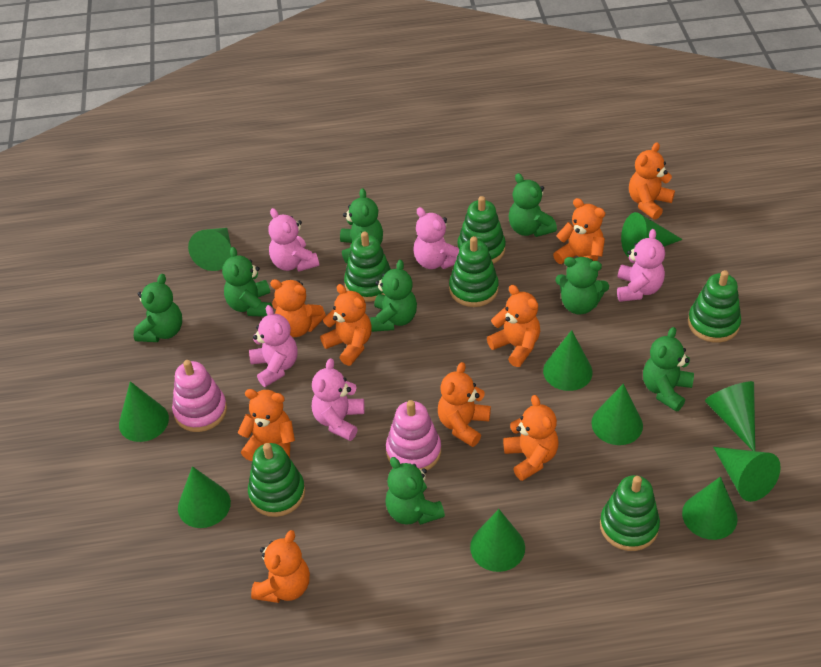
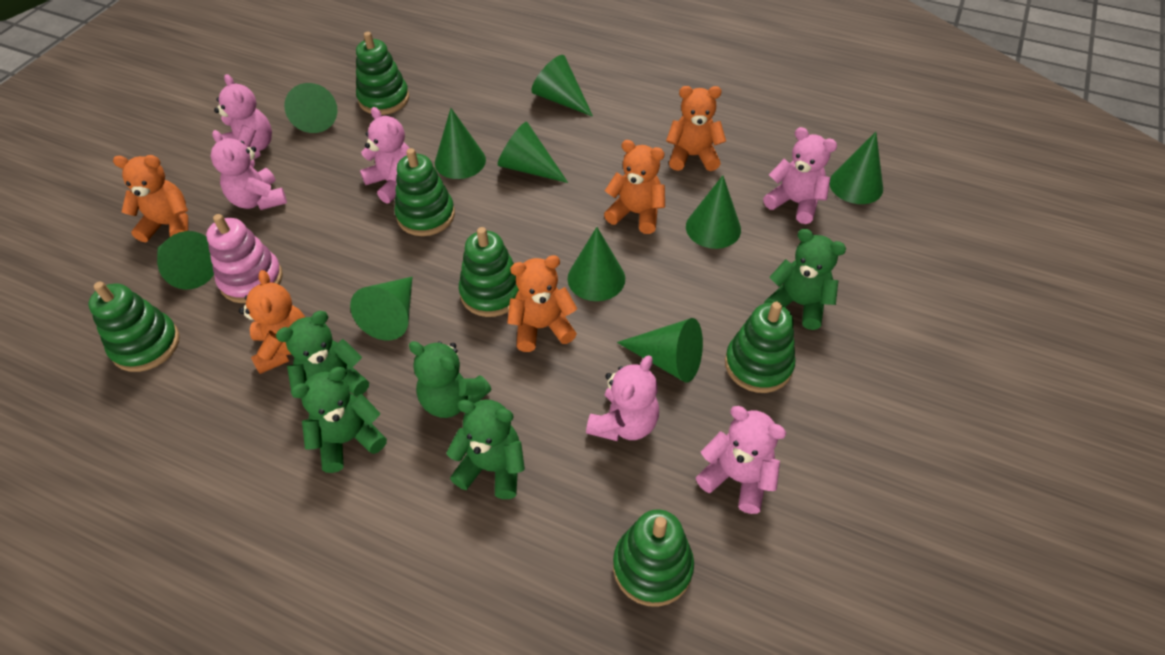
green teddy bear: [134,274,182,342] [222,247,272,317] [340,188,383,263] [370,260,417,332] [385,457,445,525] [509,173,557,237] [555,257,609,315] [643,327,694,412] = 8 -> [276,311,369,396] [291,367,387,473] [409,341,491,418] [446,399,525,499] [764,229,846,330] = 5
orange teddy bear: [237,389,295,461] [251,530,310,603] [270,279,326,337] [320,284,372,366] [438,362,491,447] [487,285,540,367] [503,395,558,481] [553,198,605,264] [629,142,675,220] = 9 -> [113,155,188,242] [239,270,305,374] [507,255,577,352] [604,140,665,234] [666,86,726,171] = 5
pink stacking toy: [172,360,227,432] [386,400,441,470] = 2 -> [206,214,283,303] = 1
pink teddy bear: [249,305,298,387] [268,208,319,272] [312,358,365,441] [414,207,459,269] [617,229,665,302] = 5 -> [210,130,287,210] [214,74,272,160] [360,107,409,203] [586,355,659,441] [696,406,786,514] [763,127,837,224] = 6

